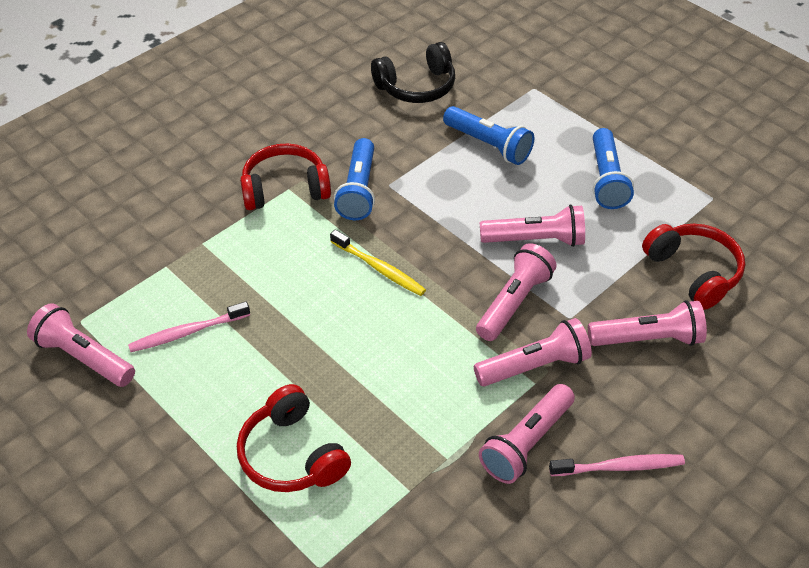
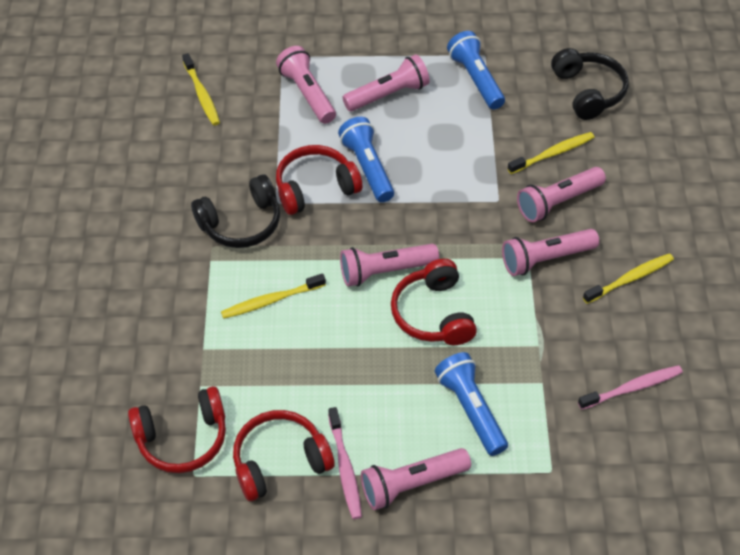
black headphones: [371,42,455,103] = 1 -> [191,174,280,248] [551,48,629,120] = 2
red headphones: [237,384,351,492] [240,144,331,210] [642,224,745,310] = 3 -> [128,386,226,473] [233,410,335,501] [276,145,362,215] [391,259,477,345] = 4
yellow toothbrush: [330,229,426,296] = 1 -> [182,53,220,126] [221,273,326,319] [507,132,595,174] [583,253,674,304] = 4

